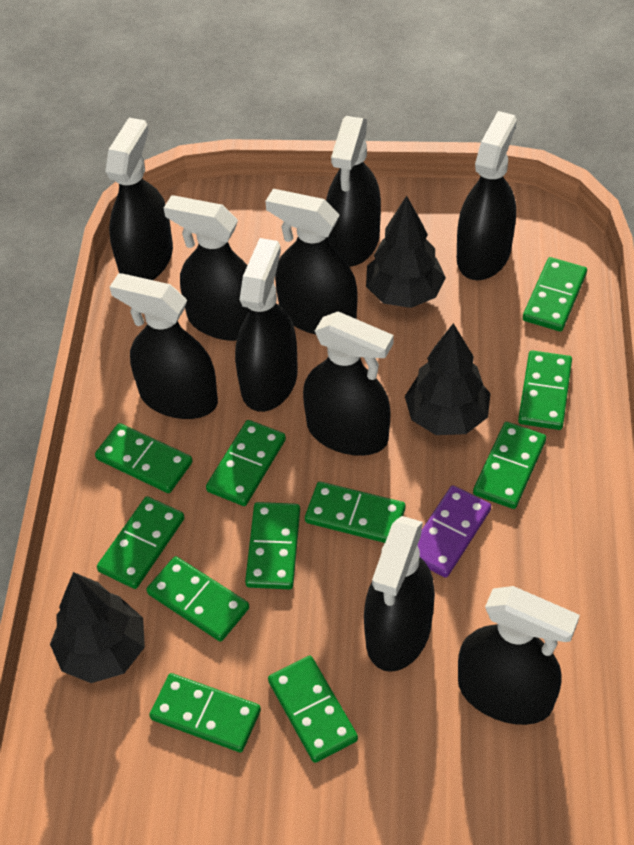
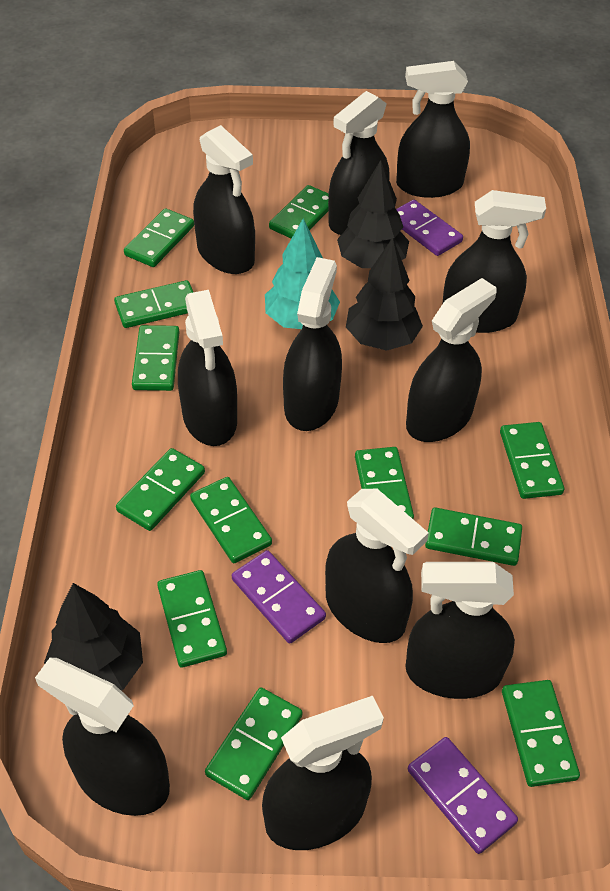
black spray bottle: [105,118,173,280] [110,273,218,419] [164,195,250,341] [235,238,298,412] [265,189,357,334] [303,311,394,456] [326,116,381,267] [364,516,435,672] [457,111,517,280] [458,586,580,725] = 10 -> [35,658,170,816] [178,290,237,446] [193,125,255,274] [262,696,384,850] [283,257,342,431] [325,489,429,643] [328,91,390,235] [396,61,470,198] [405,562,515,699] [406,278,496,442] [442,190,546,333] = 11
green domino: [95,423,192,493] [97,496,185,589] [146,556,249,642] [149,673,261,752] [206,420,286,506] [245,502,300,589] [268,656,358,763] [305,482,405,543] [473,422,546,509] [518,351,572,430] [523,257,587,332] = 11 -> [114,280,193,328] [116,448,205,531] [124,208,194,267] [132,325,179,391] [157,570,227,668] [190,477,272,563] [205,688,303,800] [269,185,329,239] [355,447,414,519] [425,508,522,566] [500,422,564,499] [502,680,580,787] = 12
purple domino: [418,485,491,578] = 1 -> [232,550,326,644] [396,200,463,256] [408,737,518,854] = 3
turquoise tree: none = 0 -> [265,218,340,329] = 1

